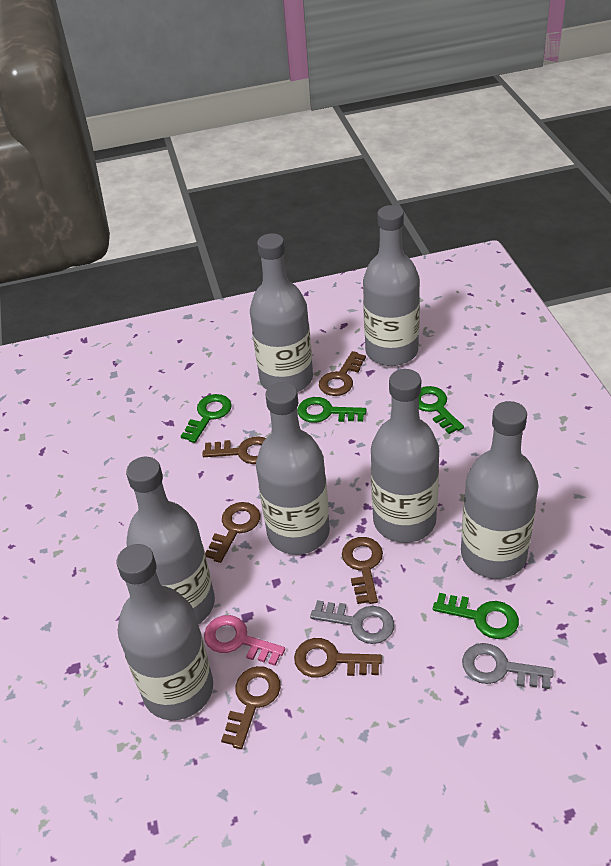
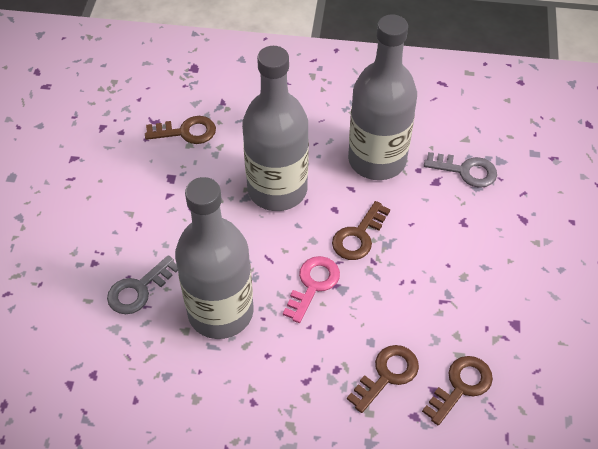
brown key: [202,436,266,464] [205,502,261,563] [221,666,281,749] [294,638,382,678] [319,351,366,396] [342,537,383,604] = 6 -> [145,116,216,144] [332,201,390,260] [347,345,419,413] [422,356,493,426] = 4
green key: [181,394,232,443] [297,397,367,423] [419,386,464,434] [433,593,519,639] = 4 -> none = 0
grey bottle: [116,544,213,720] [126,457,215,624] [250,233,313,392] [256,382,330,555] [363,205,420,366] [371,369,439,543] [461,401,539,579] = 7 -> [175,177,254,339] [242,46,309,211] [348,14,417,180] = 3

